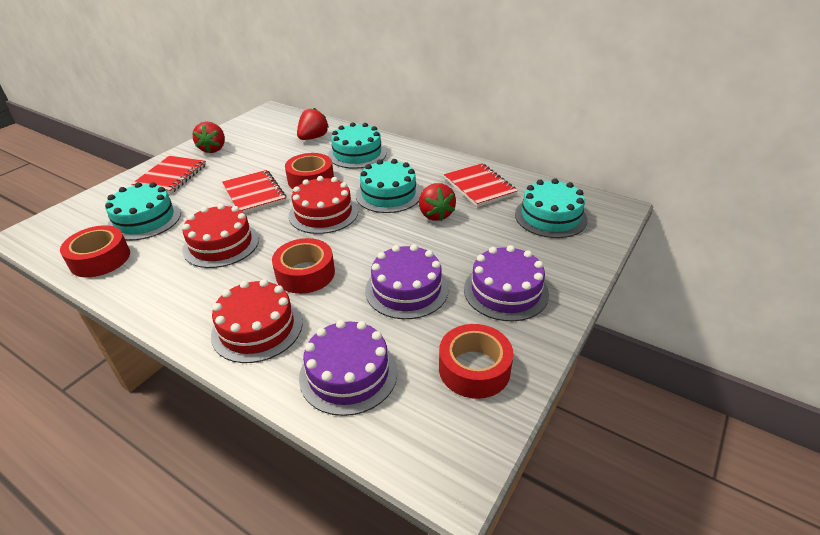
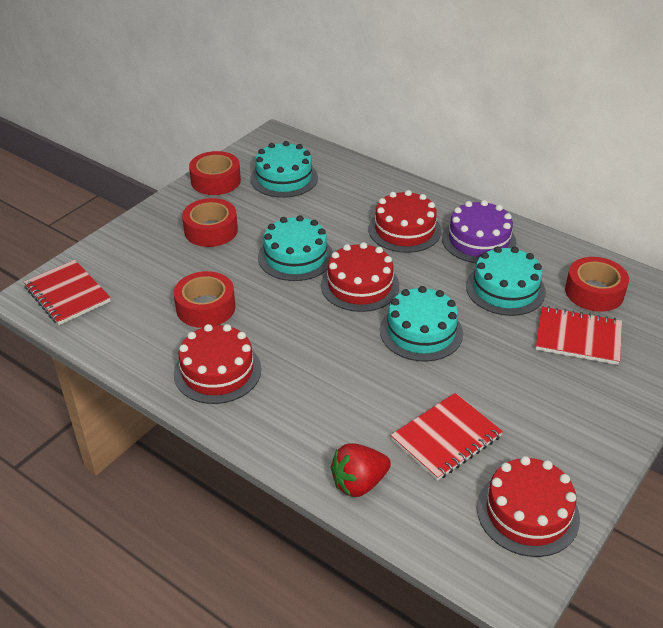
purple cake: [299,320,398,416] [365,244,449,319] [464,245,549,321] = 3 -> [442,200,516,263] = 1
red cake: [182,204,259,268] [211,279,303,363] [289,176,358,234] = 3 -> [174,324,261,404] [321,242,399,312] [368,190,441,253] [477,456,580,557] = 4
red strawberry: [193,121,225,153] [297,108,329,140] [419,183,456,221] = 3 -> [331,443,391,497] = 1

